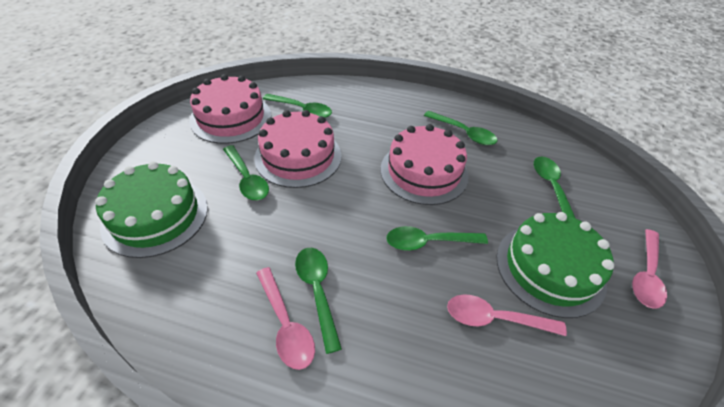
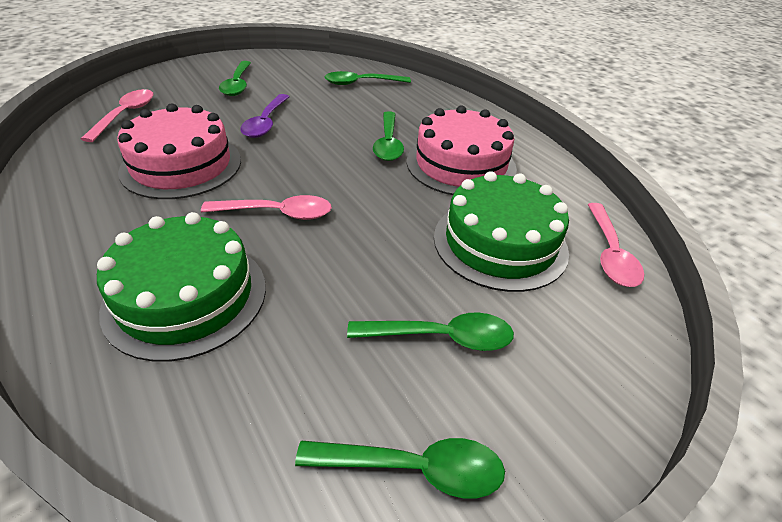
green spoon: [223,145,269,200] [263,94,332,118] [295,248,342,354] [386,226,488,251] [424,111,498,145] [534,156,576,219] = 6 -> [219,61,251,96] [295,438,505,498] [325,71,411,85] [347,312,514,351] [373,111,404,161] = 5
pink cake: [190,74,271,144] [254,110,342,188] [381,124,469,205] = 3 -> [117,103,241,199] [407,105,517,195] = 2
purple spoon: none = 0 -> [240,94,289,138] = 1

